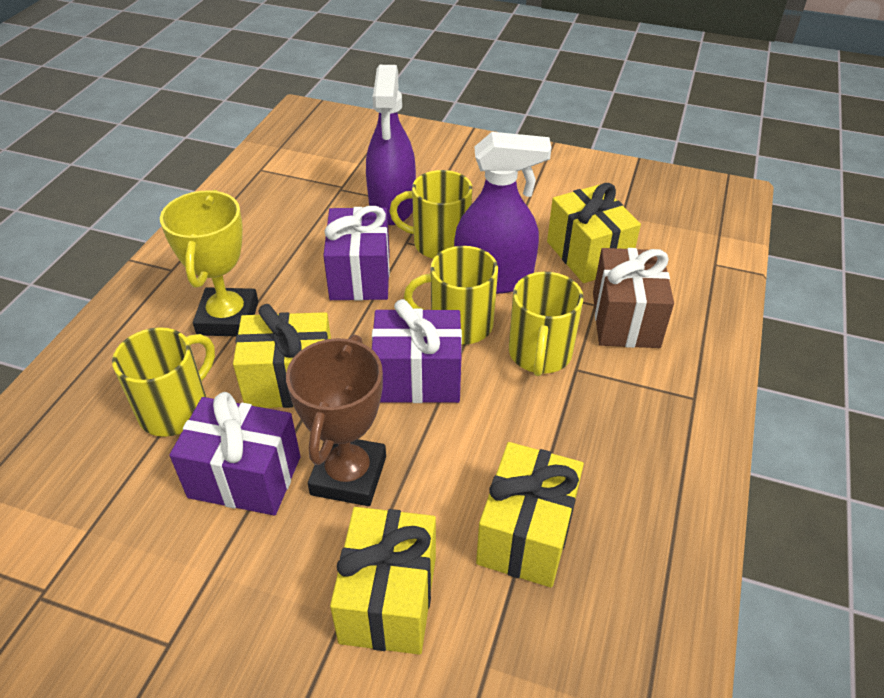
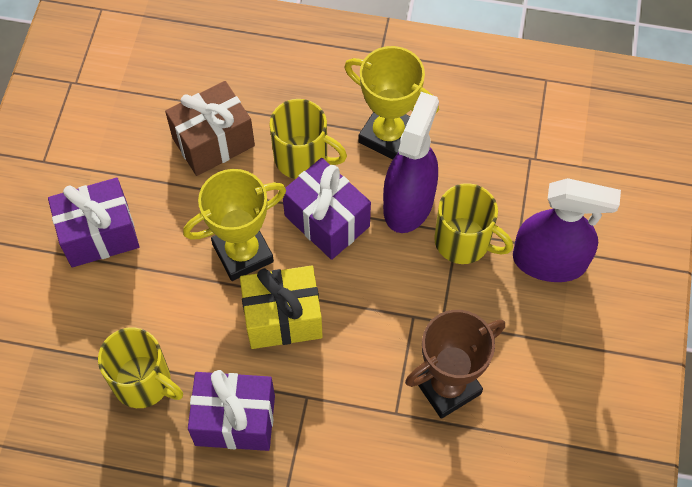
yellow gift: [233,304,331,408] [330,507,436,655] [476,442,584,588] [547,183,641,283] = 4 -> [240,266,323,349] = 1
yellow mug: [112,327,215,437] [389,170,472,259] [404,246,498,345] [509,272,584,376] = 4 -> [98,327,183,408] [269,99,347,179] [434,183,513,264] = 3
yellow trophy: [160,190,258,336] = 1 -> [183,169,286,281] [344,46,439,159] = 2

